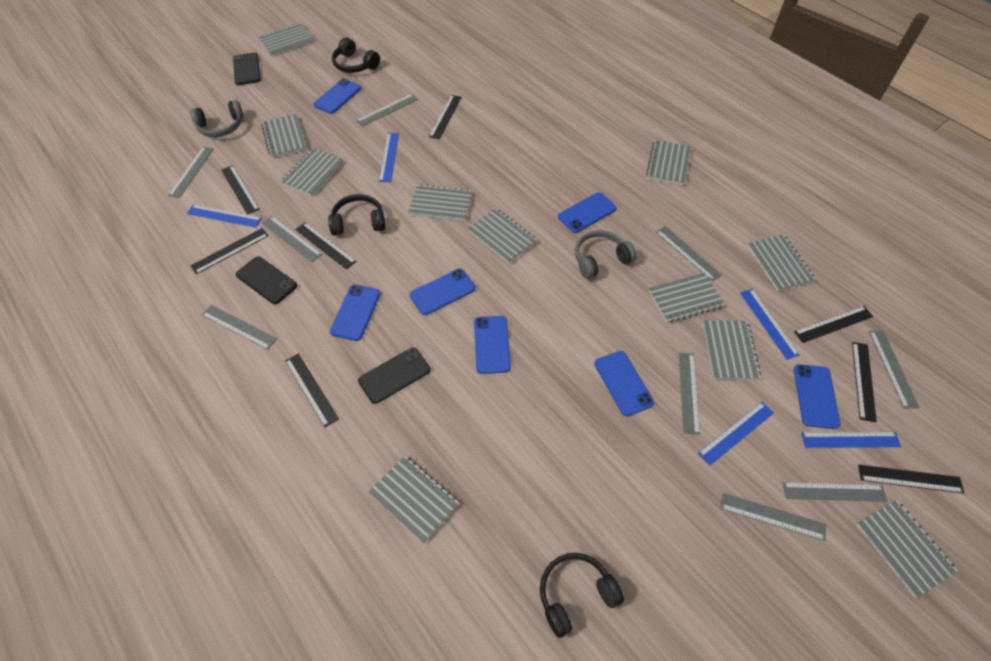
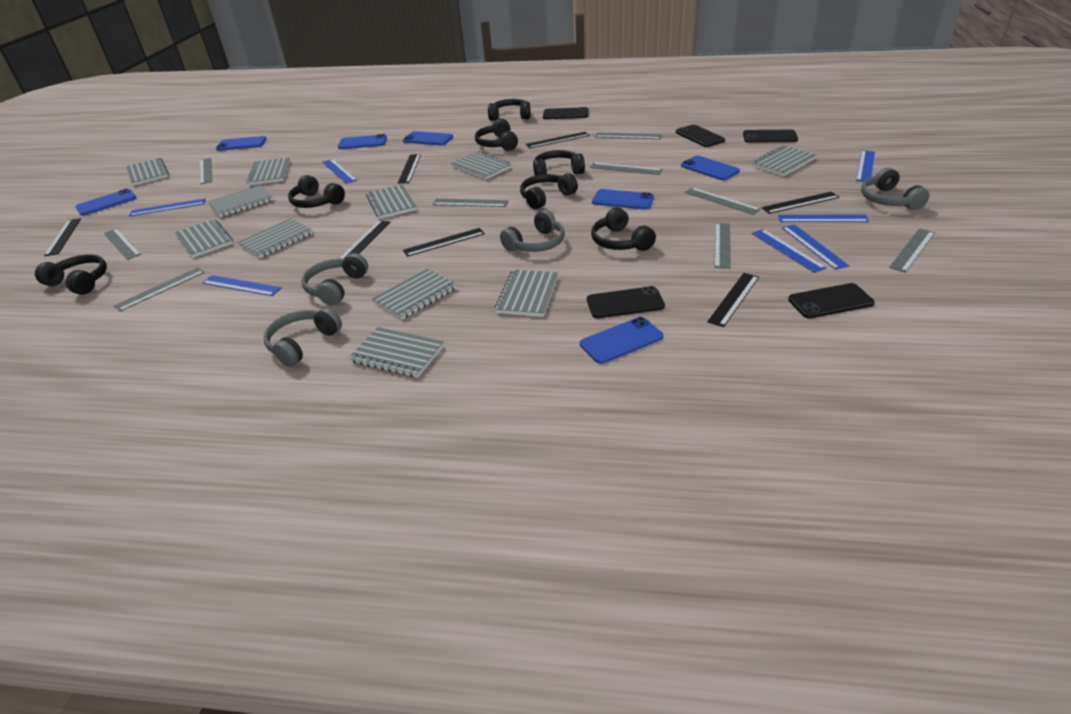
black headphones: [328,194,385,236] [332,38,380,73] [540,553,624,638] = 3 -> [35,254,107,295] [288,175,345,208] [475,119,518,151] [488,99,531,121] [520,173,578,209] [533,150,585,175] [591,207,656,251] = 7
black phone: [233,52,261,85] [236,256,297,304] [358,348,430,404] = 3 -> [543,107,589,119] [587,286,665,318] [676,125,725,147] [743,129,798,143] [788,283,875,318] = 5
black ruler: [190,228,269,274] [221,165,260,215] [285,353,339,427] [295,222,357,270] [429,95,462,139] [794,306,873,343] [852,342,877,422] [858,465,964,494] = 8 -> [44,218,81,256] [339,220,391,259] [398,154,421,184] [403,228,485,257] [526,132,590,149] [707,273,759,327] [761,192,840,214] = 7
blue ruler: [187,204,262,228] [379,133,399,182] [698,402,774,466] [740,289,799,360] [801,432,901,448] = 5 -> [129,198,206,216] [202,275,282,296] [322,159,357,184] [752,229,826,273] [778,215,869,222] [782,224,849,270] [856,150,875,182] = 7
grey headphones: [190,100,244,137] [575,230,636,279] = 2 -> [263,308,342,367] [301,253,368,306] [500,210,565,252] [861,168,929,210] = 4

